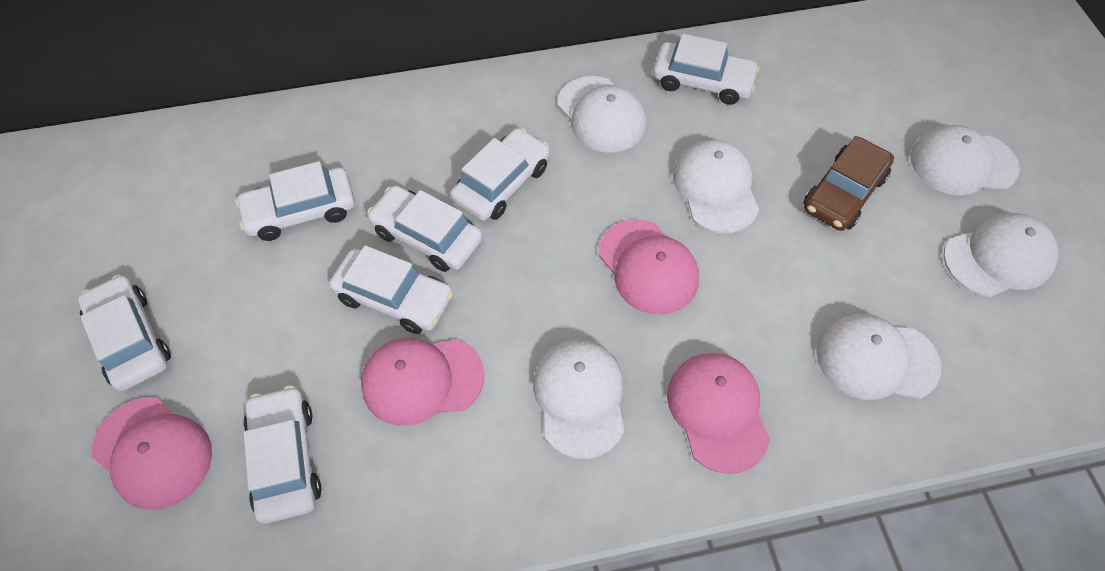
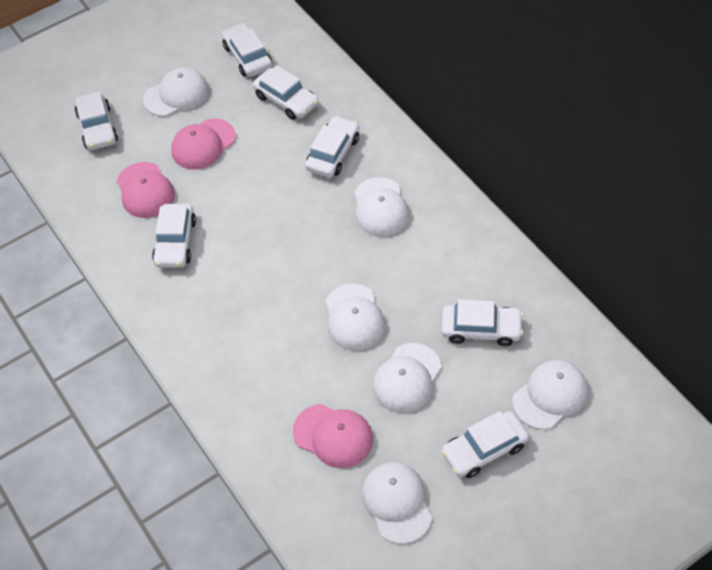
brown car: [804,136,894,231] = 1 -> none = 0
pink cap: [92,397,212,510] [361,338,484,426] [599,219,699,315] [667,353,770,474] = 4 -> [117,162,175,218] [171,118,236,170] [293,404,373,468] = 3

